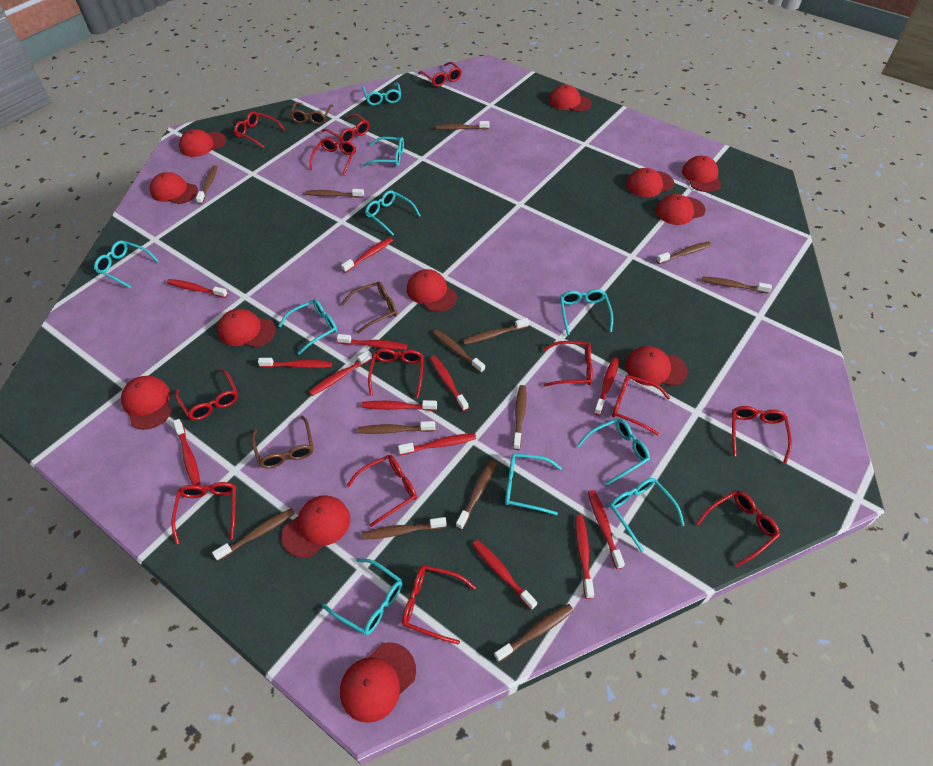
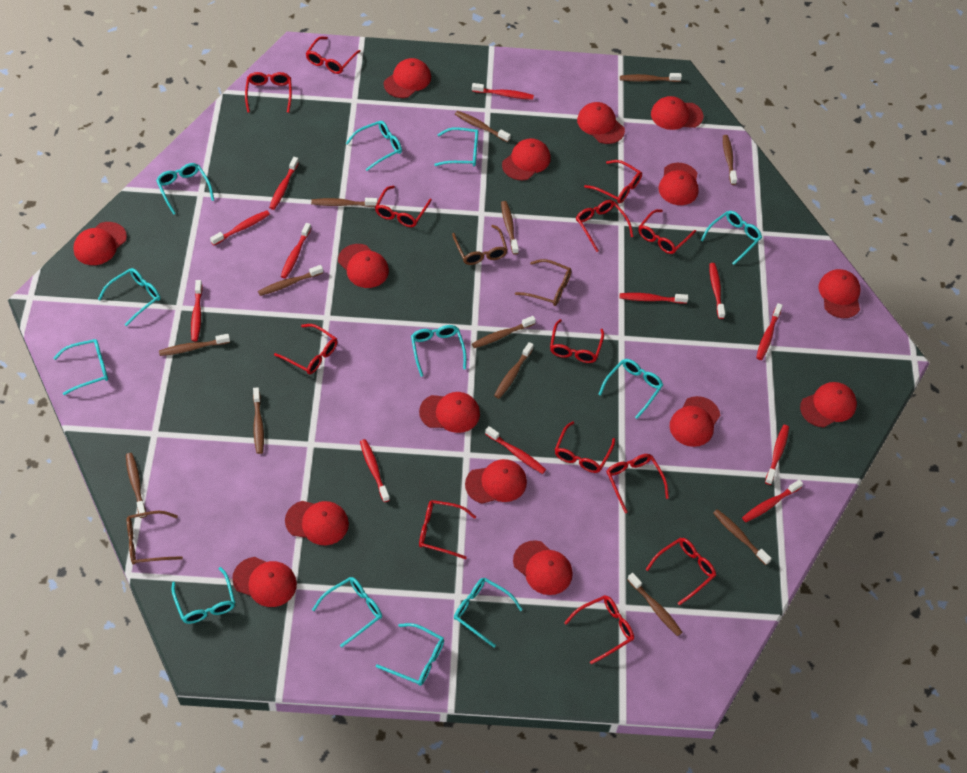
red cap: [121,376,172,430] [150,172,198,204] [179,129,226,157] [217,309,276,347] [282,495,350,558] [340,642,416,723] [407,269,457,312] [549,84,592,112] [625,346,688,386] [627,168,674,197] [656,194,706,225] [682,156,721,192] = 12 -> [73,222,127,265] [232,557,297,607] [285,501,349,545] [338,244,389,288] [384,58,431,98] [419,392,480,433] [465,459,527,504] [502,138,551,180] [513,540,573,595] [577,102,625,144] [651,96,703,130] [659,163,698,205] [670,396,720,447] [800,382,857,427] [818,269,860,318] = 15
red toothbrush: [167,279,228,298] [173,419,200,485] [258,358,332,368] [309,350,372,396] [337,334,408,350] [341,237,393,273] [362,400,437,411] [398,433,476,455] [430,356,469,411] [472,540,537,610] [575,515,594,599] [588,490,625,569] [594,358,619,416] = 13 -> [191,280,203,341] [210,210,270,246] [269,157,299,210] [281,223,311,279] [360,439,390,502] [472,83,534,100] [485,426,546,474] [620,293,688,304] [709,263,725,319] [742,479,803,522] [756,303,783,360] [765,425,789,485] = 12
turquoise glasses: [94,241,159,288] [278,299,337,355] [322,558,403,635] [362,82,401,105] [363,137,404,167] [365,190,421,236] [505,453,562,515] [560,289,613,335] [577,418,650,485] [609,478,685,552] = 10 -> [53,339,108,395] [98,268,160,326] [156,163,214,215] [172,567,235,624] [312,577,382,647] [346,121,402,171] [376,623,444,686] [411,325,467,377] [434,127,479,166] [454,578,523,647] [598,359,663,419] [701,211,762,265] = 12

